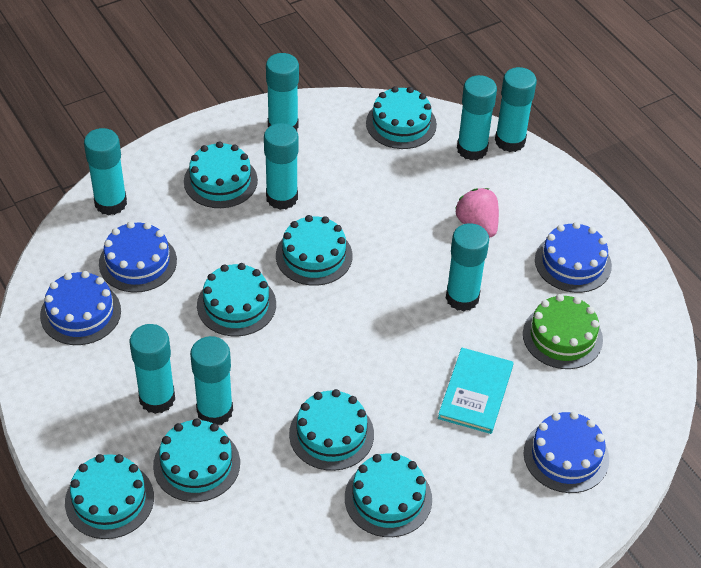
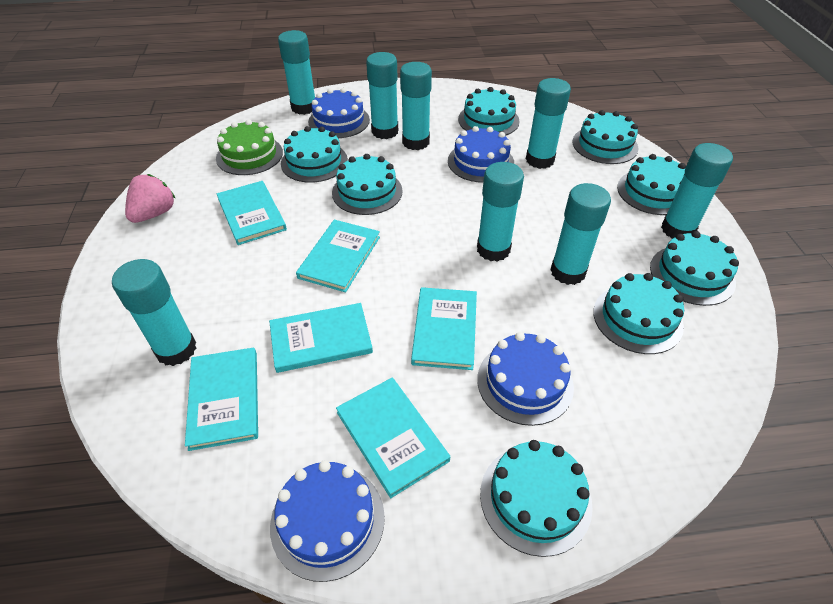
turquoise book: [438,348,514,434] = 1 -> [185,347,258,451] [217,181,287,245] [269,303,373,373] [296,220,380,292] [336,378,450,498] [411,287,477,370] = 6

